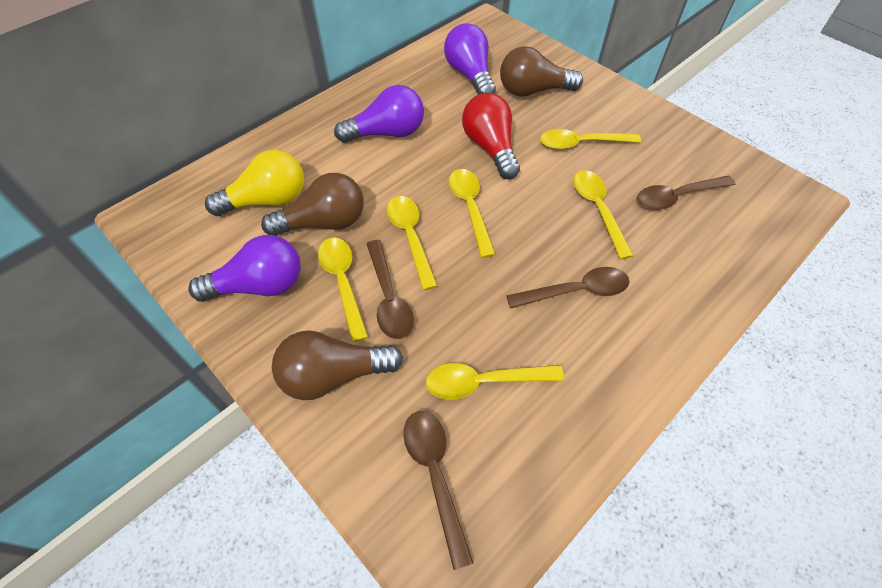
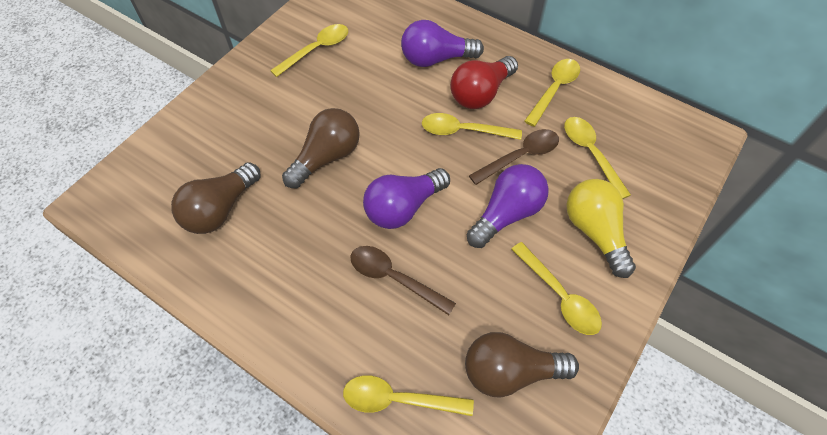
brown spoon: [367,240,414,339] [403,411,473,570] [506,267,630,309] [637,176,735,210] = 4 -> [351,246,456,315] [469,129,559,185] = 2

